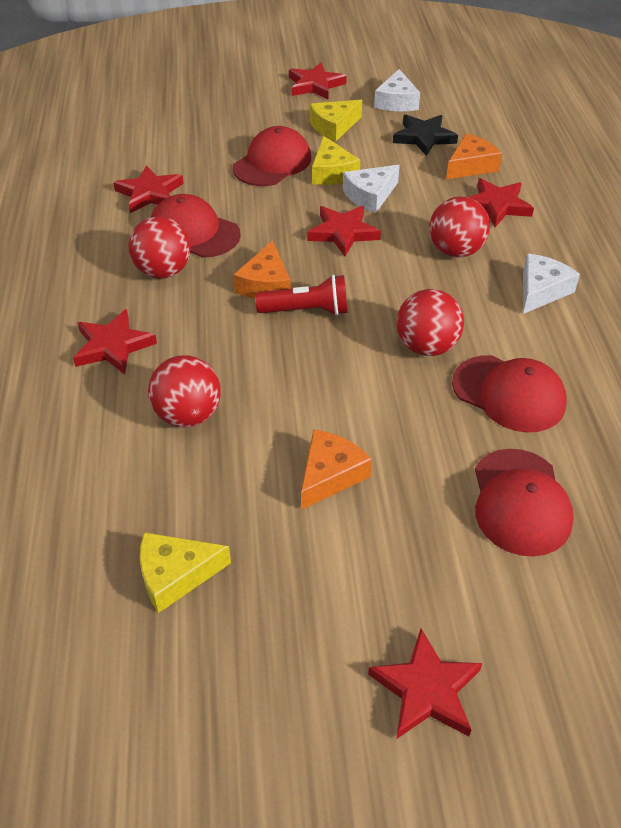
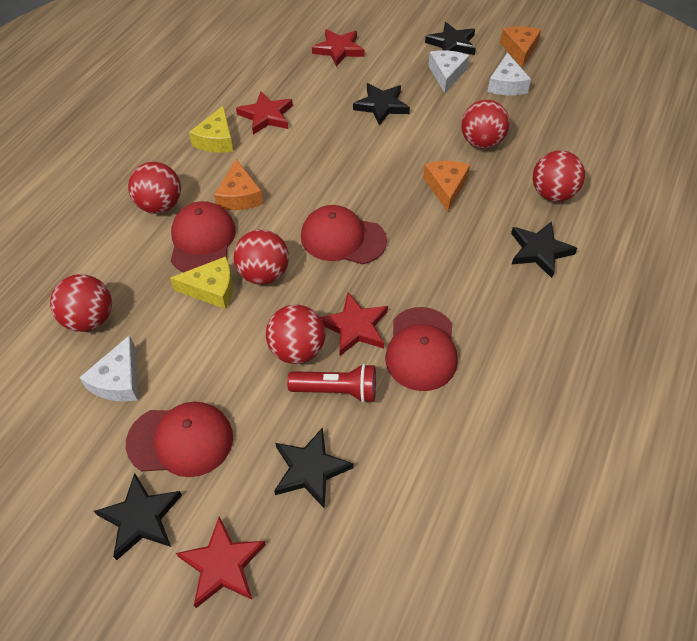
black star: [393,115,458,156] = 1 -> [94,473,182,560] [274,427,353,509] [353,83,410,126] [425,22,476,55] [511,221,578,278] = 5
red ball: [128,216,191,279] [148,356,221,427] [396,289,464,356] [429,196,490,258] = 4 -> [50,274,112,332] [128,162,181,214] [234,229,289,285] [266,305,325,364] [461,100,510,149] [533,150,585,202] = 6
red star: [73,309,157,375] [113,165,184,213] [289,62,347,100] [307,206,381,256] [368,629,482,739] [468,178,534,227] = 6 -> [176,516,266,608] [236,91,293,135] [312,29,365,67] [320,292,388,356] = 4
yellow cheese: [140,532,231,613] [310,100,362,141] [312,136,360,185] = 3 -> [170,256,233,309] [189,106,233,153] = 2

